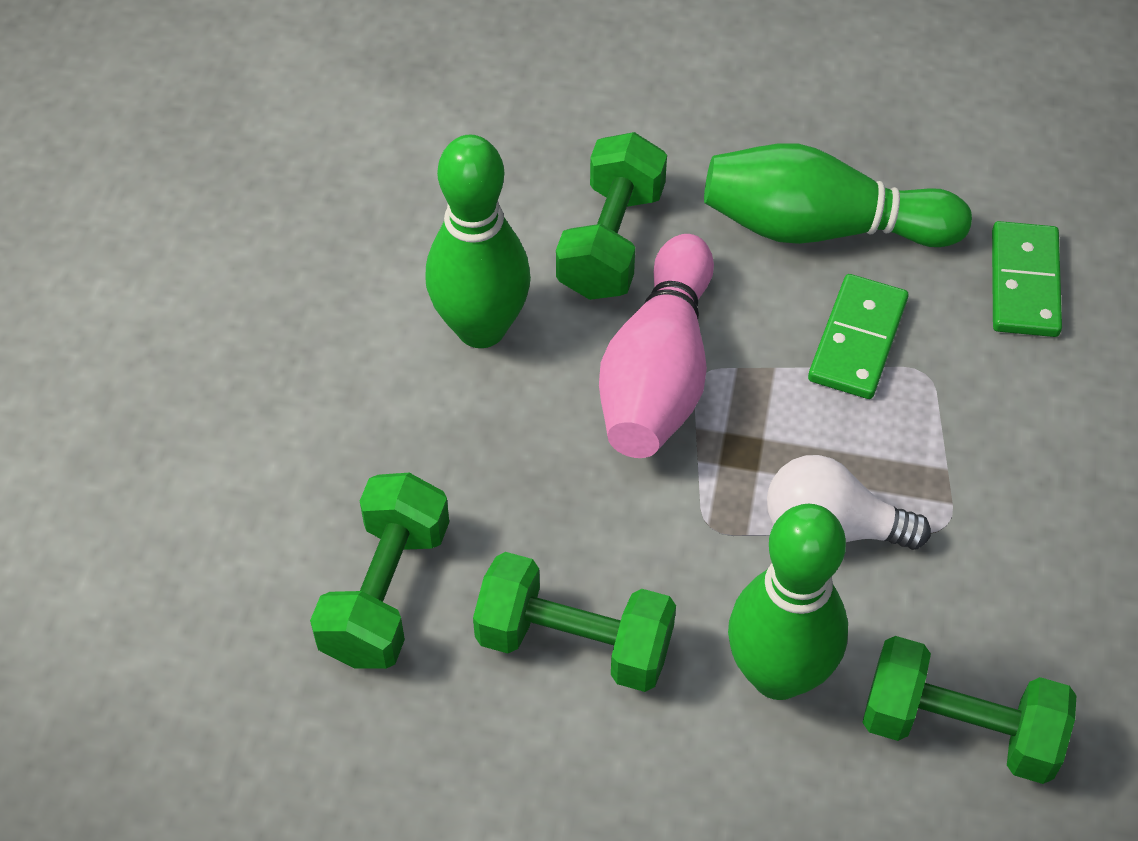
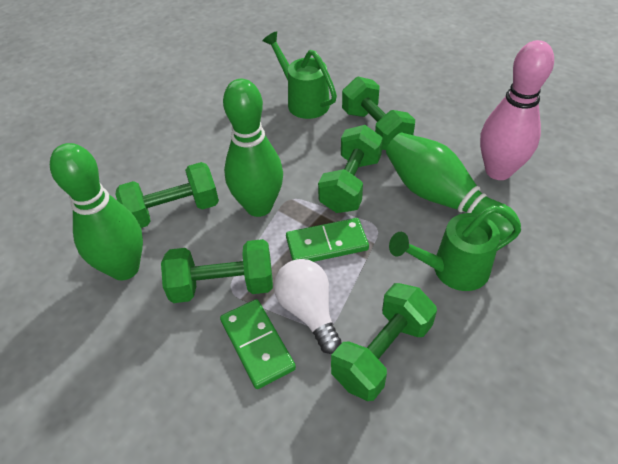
green dumbbell: [310,473,449,669] [473,552,676,692] [556,132,667,300] [862,636,1076,784] = 4 -> [115,162,219,228] [161,239,273,303] [318,125,383,213] [331,283,437,401] [342,77,415,150] = 5
green watering can: none = 0 -> [263,31,337,119] [389,206,521,291] = 2

